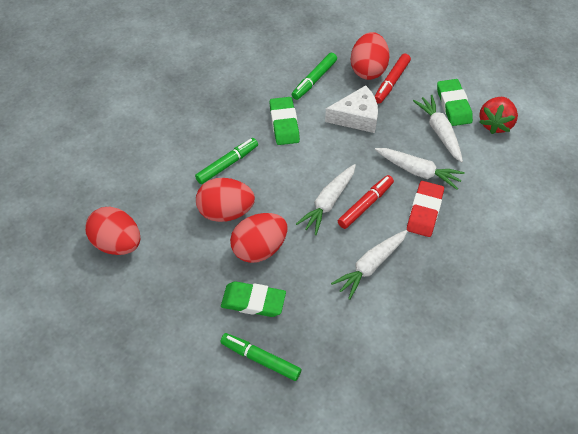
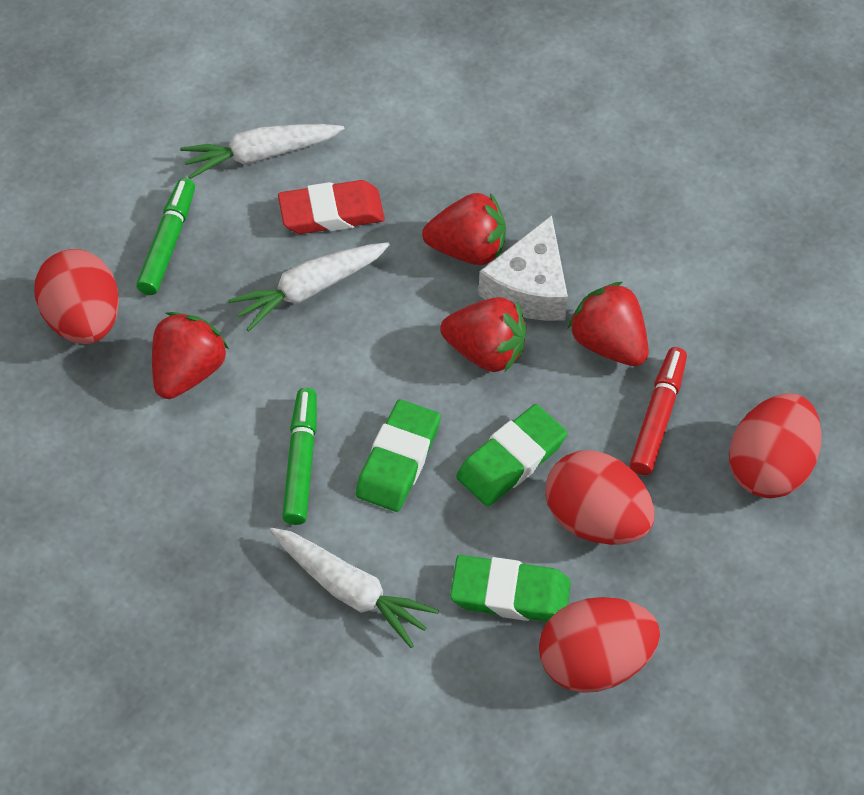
green marker: [195,138,258,184] [220,333,302,381] [291,53,337,100] = 3 -> [136,178,195,295] [282,388,317,525] = 2
red marker: [338,175,394,229] [374,54,411,104] = 2 -> [630,347,687,475] = 1
red strawberry: [479,97,518,134] = 1 -> [152,312,229,399] [422,193,506,265] [440,297,526,372] [568,282,649,366] = 4
white carrot: [296,164,356,235] [331,230,408,300] [375,148,465,190] [413,95,463,163] = 4 -> [180,124,345,179] [228,242,390,332] [270,528,439,648] = 3

